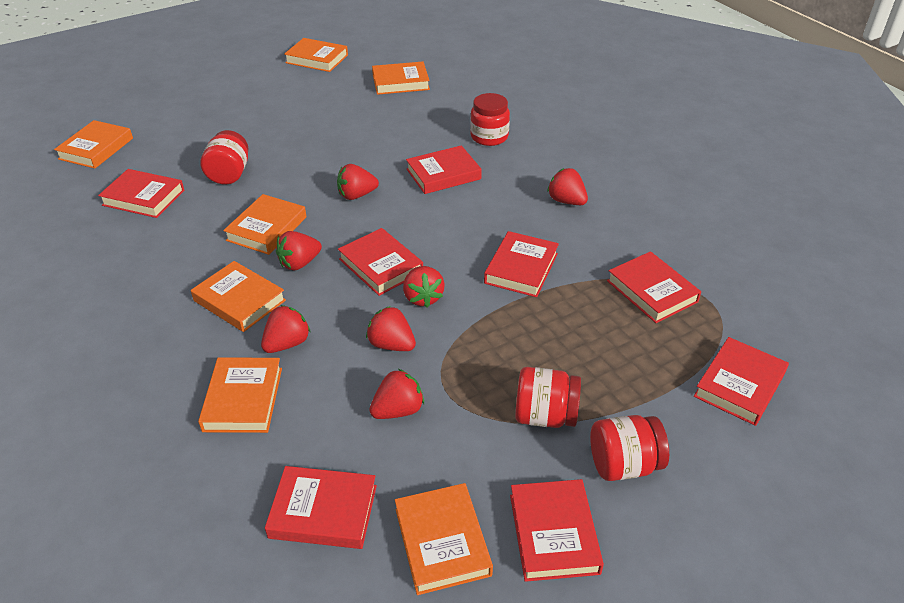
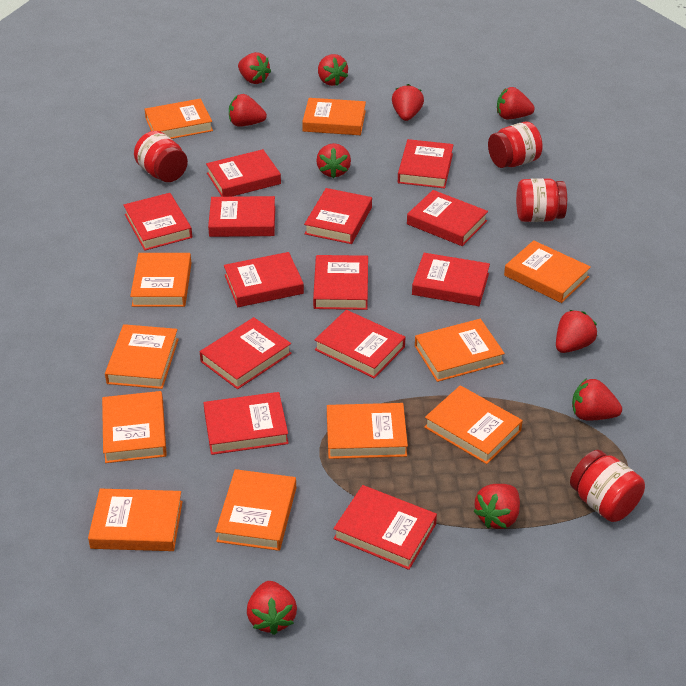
orange book: [54,120,133,169] [191,261,286,332] [198,357,282,433] [223,194,307,255] [284,38,348,72] [372,61,430,95] [395,483,493,595] = 7 -> [88,489,183,551] [102,391,167,463] [105,324,179,389] [130,253,191,307] [145,98,213,139] [215,469,296,551] [302,98,366,135] [327,403,408,459] [415,319,505,382] [424,385,523,464] [504,240,591,303] = 11
red book: [98,169,184,218] [265,466,377,549] [338,228,423,296] [406,145,482,194] [484,231,559,297] [510,479,604,582] [607,251,701,323] [694,337,789,426] = 8 -> [123,193,192,251] [200,317,292,389] [203,392,289,455] [206,149,281,197] [208,196,275,237] [224,252,304,307] [304,188,372,244] [313,255,368,310] [315,310,405,379] [333,485,437,570] [398,139,454,189] [407,190,488,246] [412,253,490,306] = 13
red strawberry: [261,305,311,353] [276,231,322,271] [337,164,379,200] [366,306,416,351] [369,369,424,419] [403,266,445,307] [547,168,588,205] = 7 -> [229,94,267,127] [238,52,271,84] [247,581,297,635] [316,143,351,178] [318,54,348,86] [392,84,424,121] [473,484,520,529] [497,87,535,119] [556,310,597,353] [572,378,622,420] = 10

